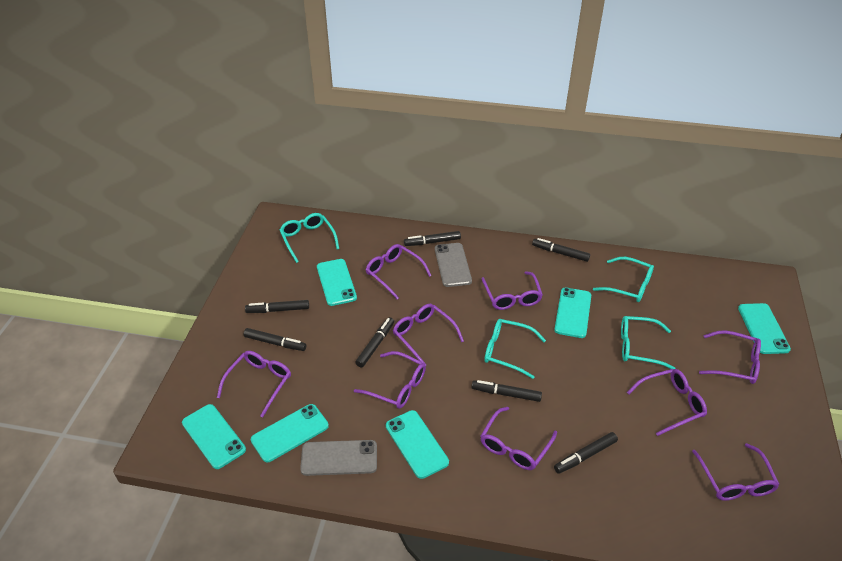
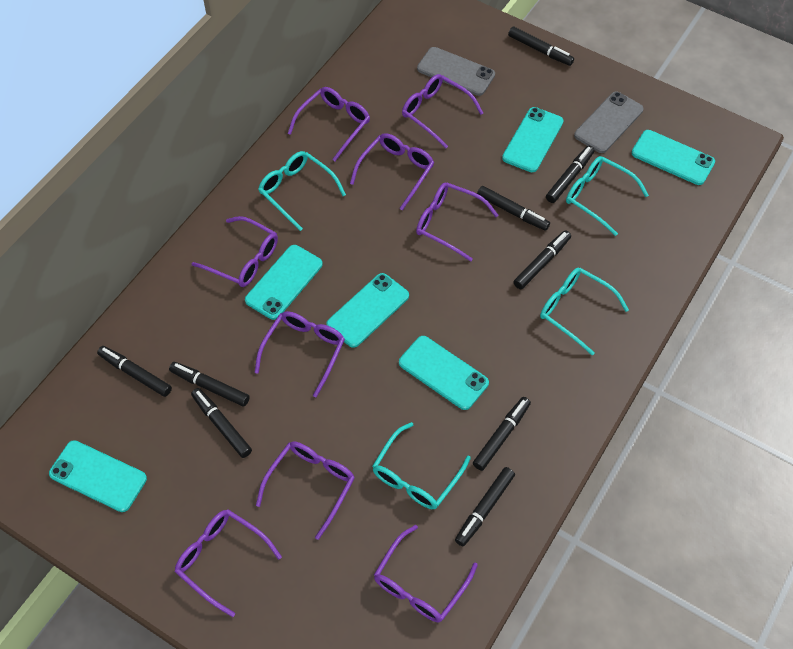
black marker: [244,328,307,351] [245,300,309,313] [355,317,394,368] [404,231,461,246] [472,380,542,402] [532,238,590,262] [554,432,618,474] = 7 -> [97,346,172,397] [169,362,250,407] [191,388,252,458] [455,467,515,547] [473,397,531,471] [477,186,550,231] [508,27,574,66] [514,230,571,289] [546,146,595,203] = 9

